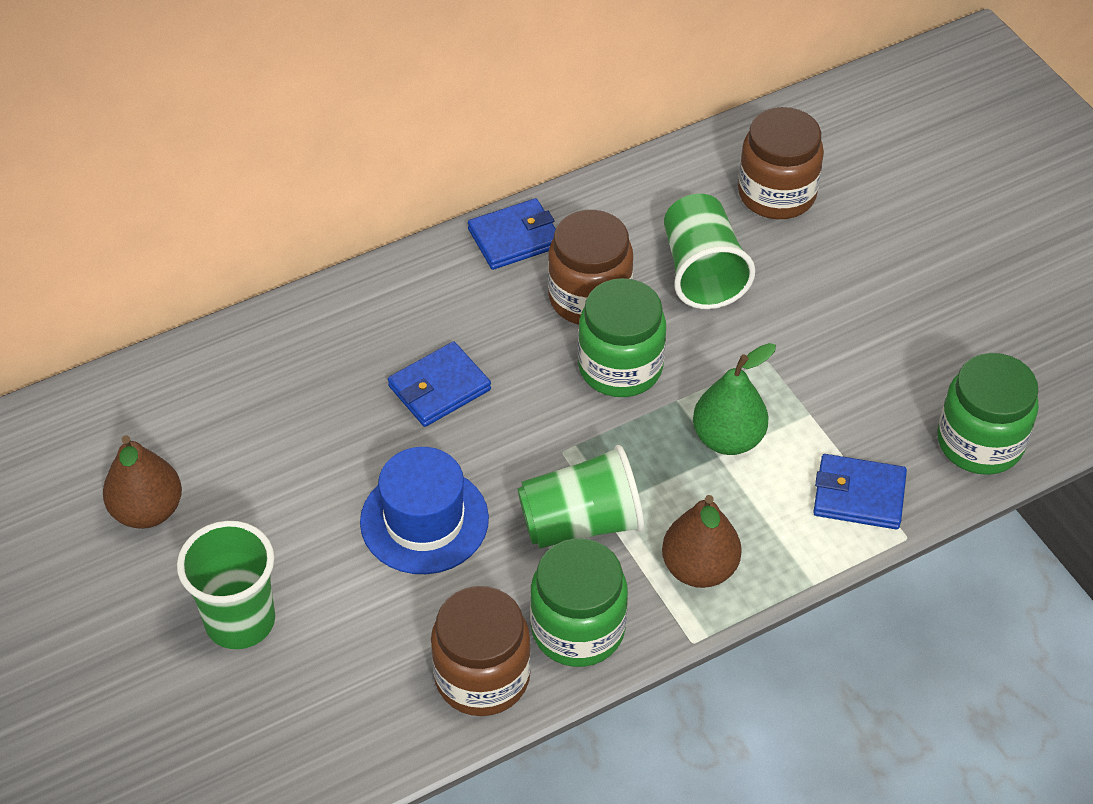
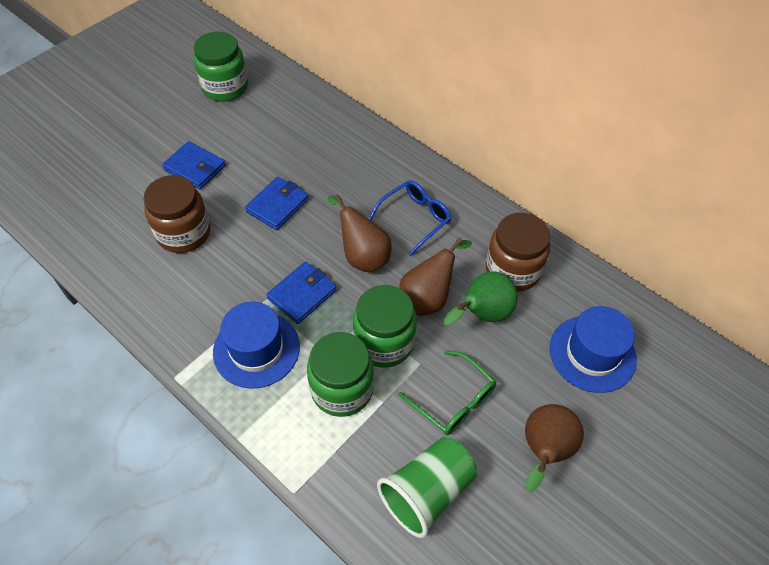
blue glasses: none = 0 -> [369,180,451,256] = 1
blue hat: [360,447,489,574] = 1 -> [213,301,300,389] [550,306,637,393] = 2
brown jar: [431,586,531,716] [548,210,633,325] [738,107,824,219] = 3 -> [143,175,210,253] [486,213,550,292] = 2
brown pear: [103,435,182,529] [662,495,742,588] = 2 -> [327,194,392,272] [399,237,472,316] [525,404,584,492] = 3
green cup: [177,521,275,649] [517,445,644,548] [664,194,755,309] = 3 -> [377,437,477,538] = 1
green glasses: none = 0 -> [398,350,496,435] = 1

